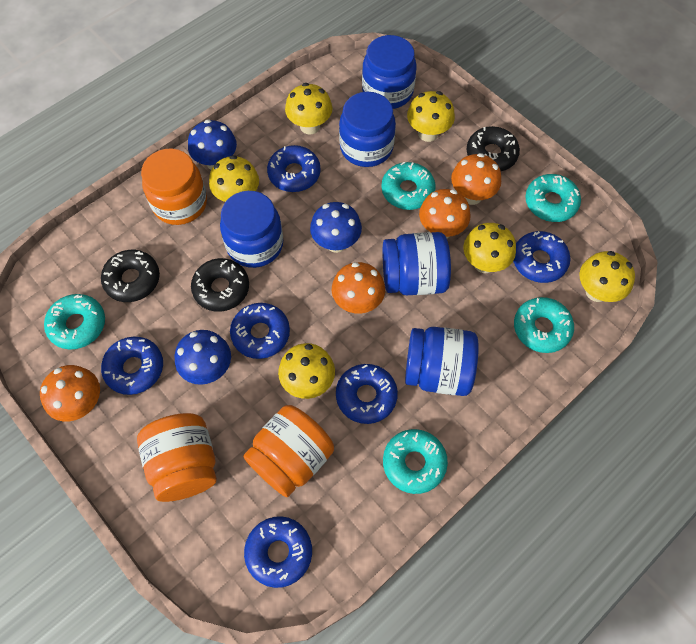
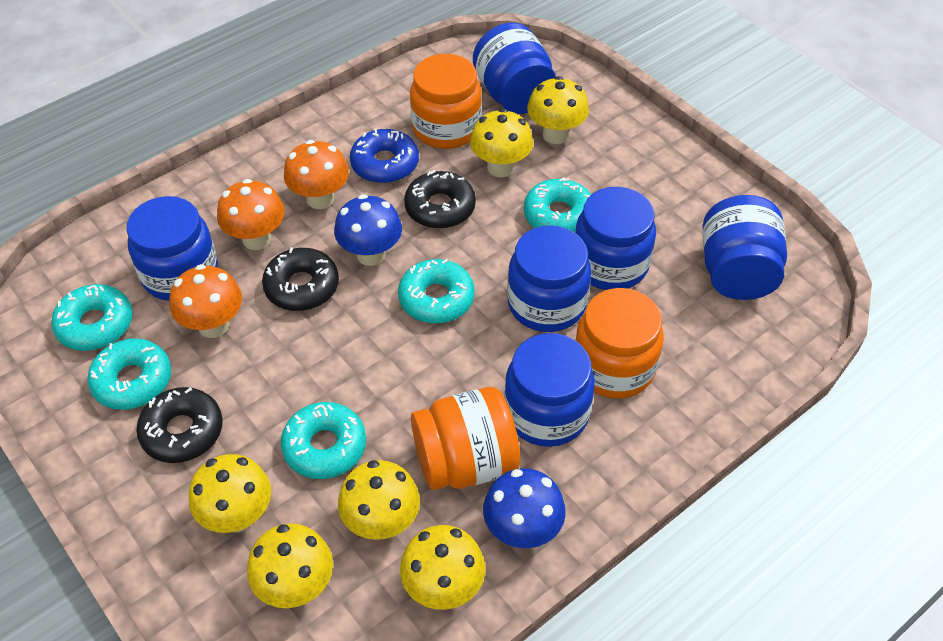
blue donut: [101,337,163,395] [230,303,290,359] [244,516,312,588] [267,145,321,192] [336,364,398,424] [513,231,570,283] = 6 -> [350,129,419,183] = 1
blue jar: [220,191,283,268] [339,92,396,167] [362,35,416,109] [383,232,451,295] [405,327,479,396] = 5 -> [127,196,218,301] [473,22,556,114] [504,333,595,447] [507,225,591,332] [575,187,656,290] [702,195,787,300] = 6
blue mushroom: [175,330,231,385] [188,119,237,170] [310,202,362,253] = 3 -> [334,194,402,266] [483,468,566,548] = 2
orange mushroom: [40,365,100,421] [332,262,385,314] [419,189,470,238] [451,153,501,205] = 4 -> [169,264,242,338] [217,179,285,250] [284,140,349,209] = 3

